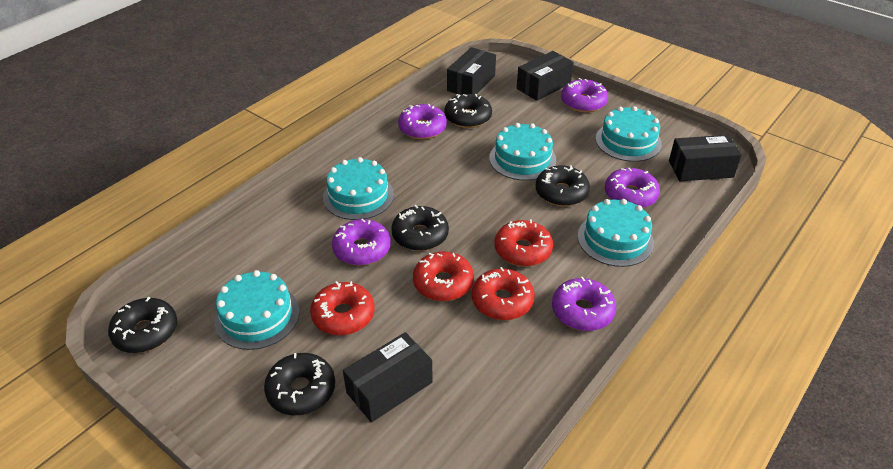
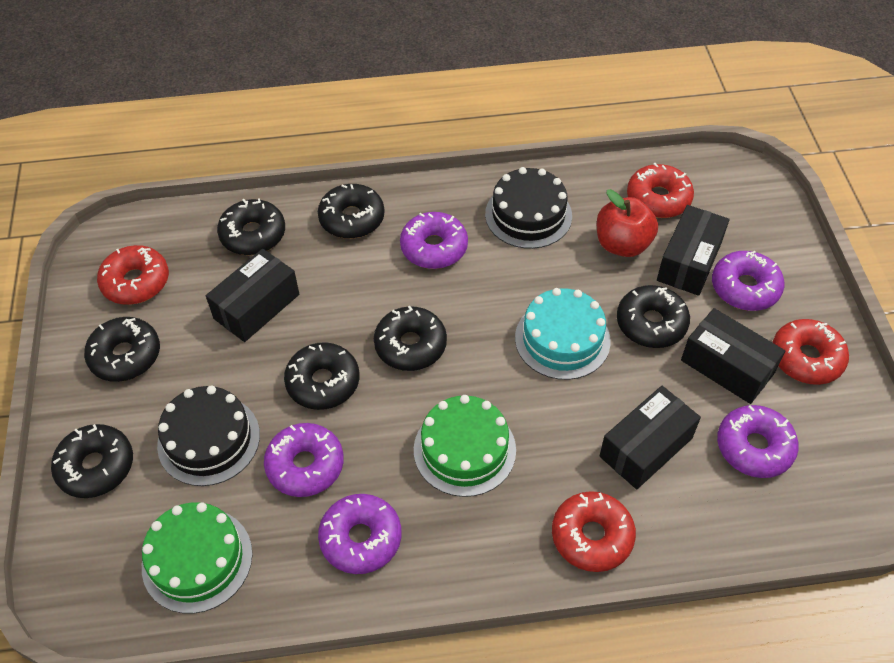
black cake: none = 0 -> [157,386,260,486] [485,167,572,249] = 2
black donut: [108,297,177,353] [264,353,335,415] [391,205,449,251] [444,94,492,128] [535,165,590,206] = 5 -> [51,424,133,498] [84,317,160,382] [217,198,285,255] [284,342,359,410] [318,184,385,239] [374,305,447,371] [617,285,690,348] = 7
green cake: none = 0 -> [142,502,252,614] [414,395,516,497] = 2
red apple: none = 0 -> [597,189,658,257] = 1
turquoise cake: [214,270,299,350] [323,157,394,220] [489,123,556,180] [578,199,654,267] [596,106,662,162] = 5 -> [515,288,611,380] = 1

